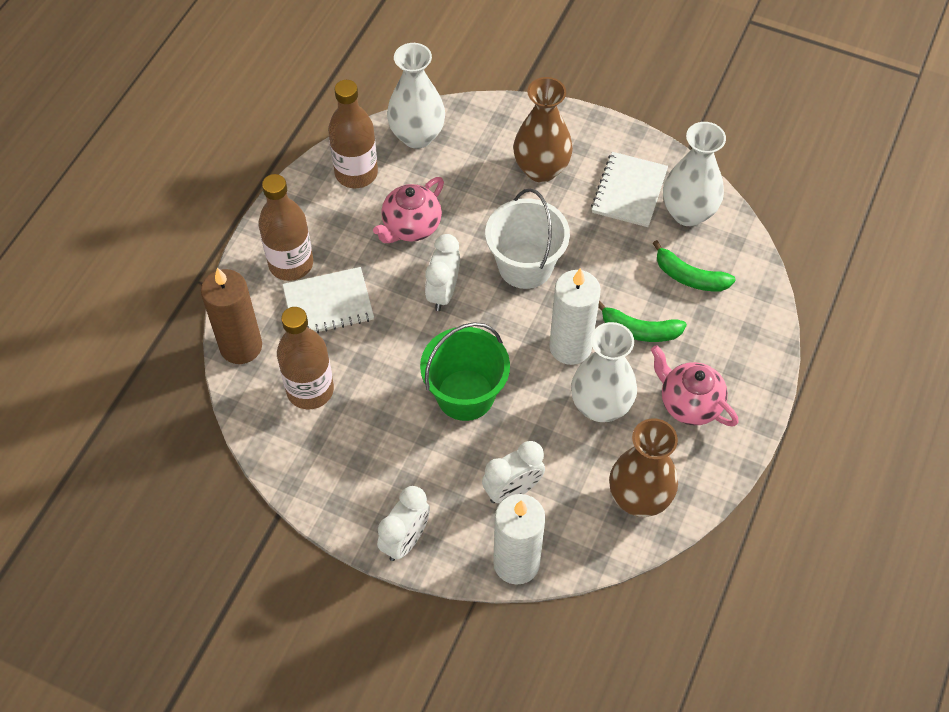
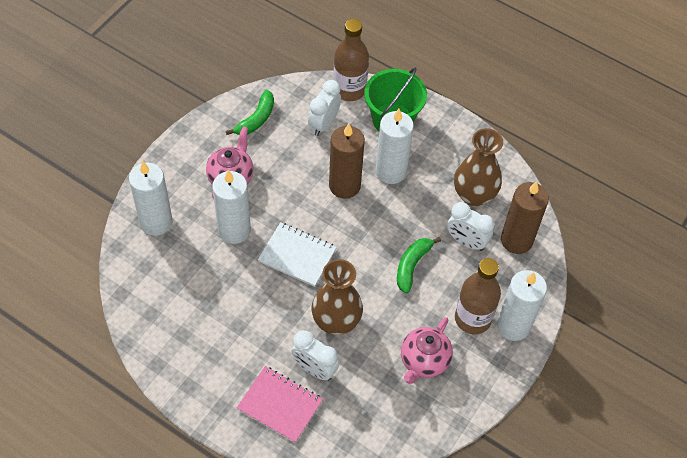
brown bottle: [258,174,313,281] [277,307,334,410] [328,80,378,188] = 3 -> [333,19,369,101] [455,258,501,334] = 2
brown candle: [201,267,262,364] = 1 -> [329,123,365,199] [501,181,549,254] = 2
pink notebook: none = 0 -> [237,366,323,443] = 1
white bucket: [485,189,570,289] = 1 -> none = 0
white candle: [493,494,545,585] [549,268,601,365] = 2 -> [129,161,173,236] [212,170,251,244] [376,109,414,184] [497,270,547,341] = 4
white notebook: [282,267,374,333] [591,152,668,227] = 2 -> [258,222,337,287] = 1
white vase: [387,43,445,149] [571,322,637,422] [663,122,726,226] = 3 -> none = 0

